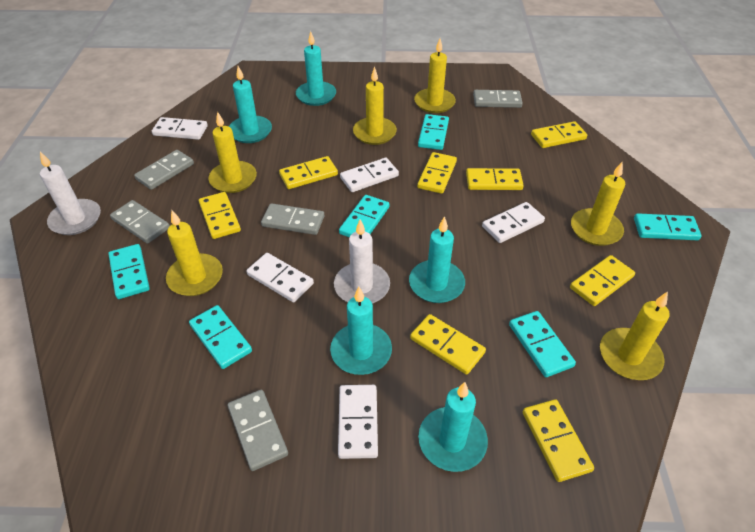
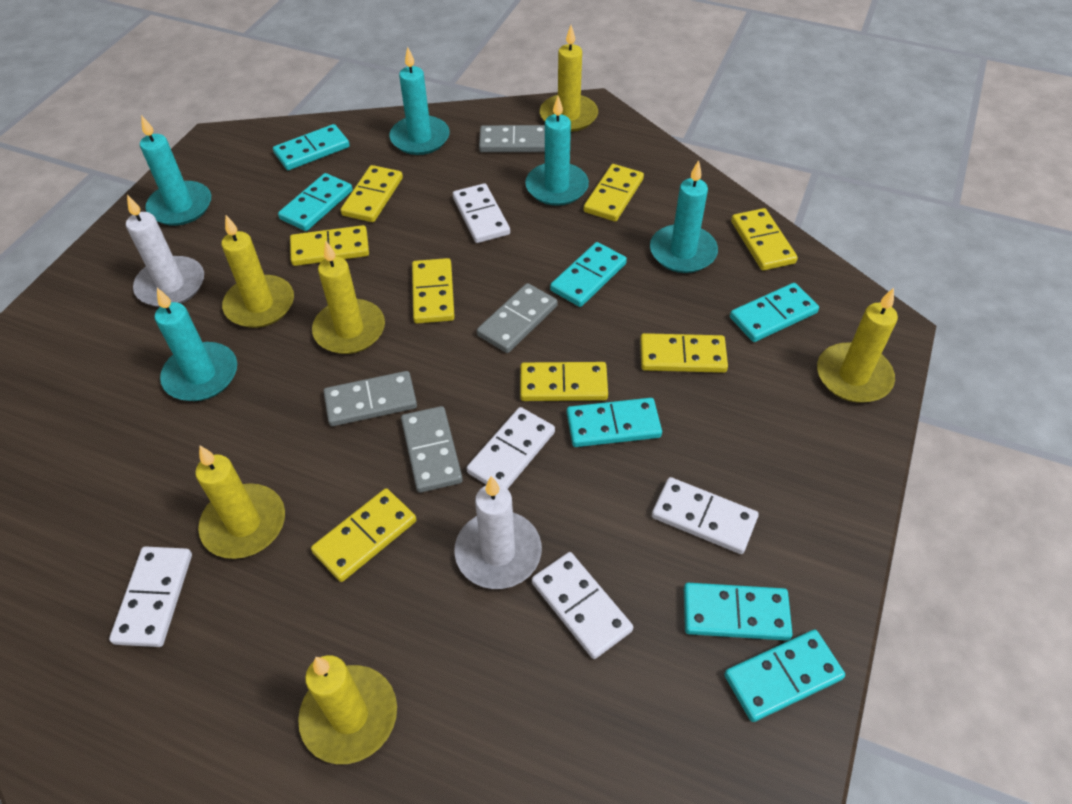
grey domino: [110,200,170,243] [134,150,194,190] [228,390,288,471] [261,203,324,235] [473,90,523,108] = 5 -> [323,371,417,426] [401,406,463,493] [477,283,558,353] [479,125,545,152] = 4
turquoise domino: [108,244,150,299] [189,305,252,369] [339,195,390,237] [418,114,449,150] [509,311,576,377] [634,213,702,240] = 6 -> [273,124,350,170] [278,173,353,231] [550,242,627,307] [567,398,662,447] [684,583,793,641] [724,630,845,722] [730,283,819,342] = 7

